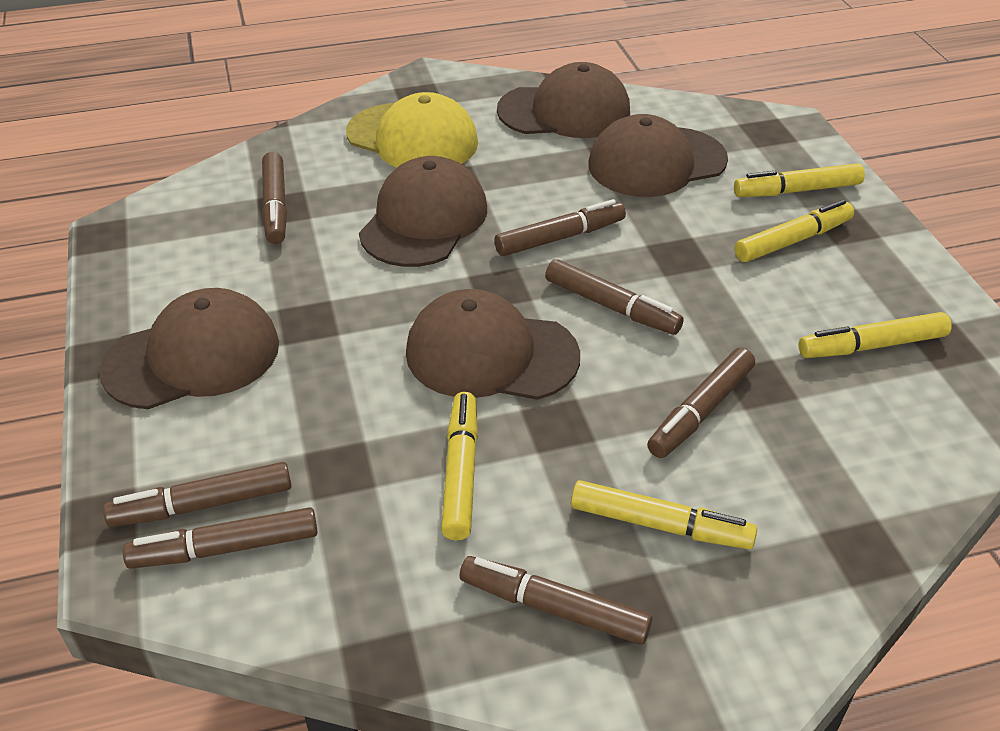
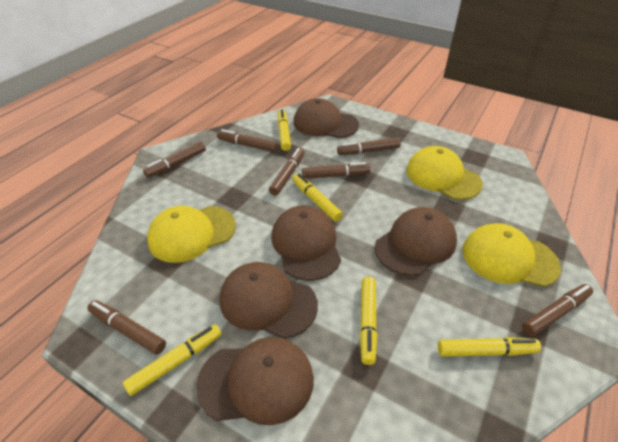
yellow cap: [346,92,478,168] = 1 -> [147,206,236,263] [406,146,483,200] [462,223,561,287] = 3

